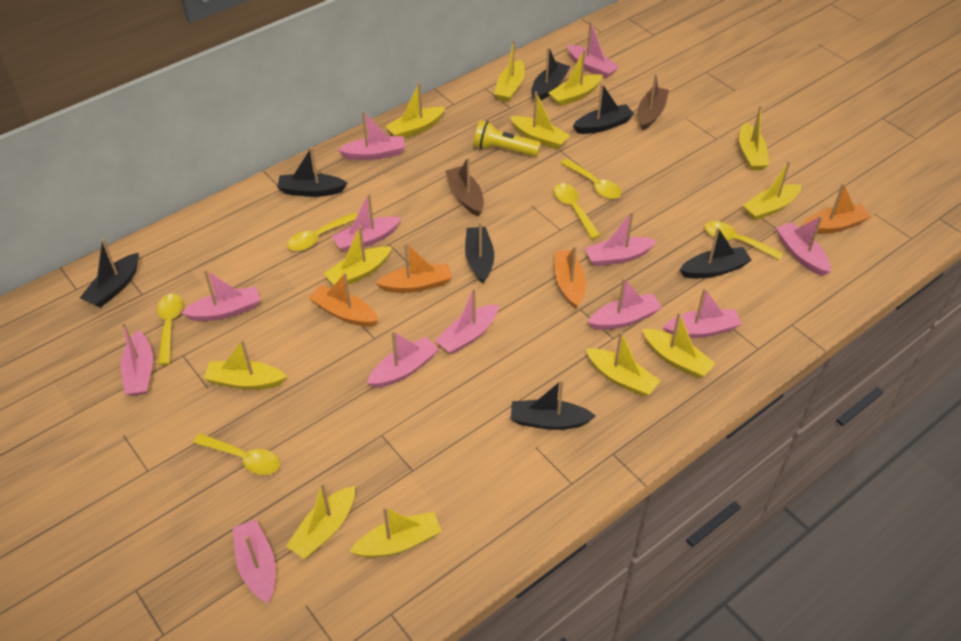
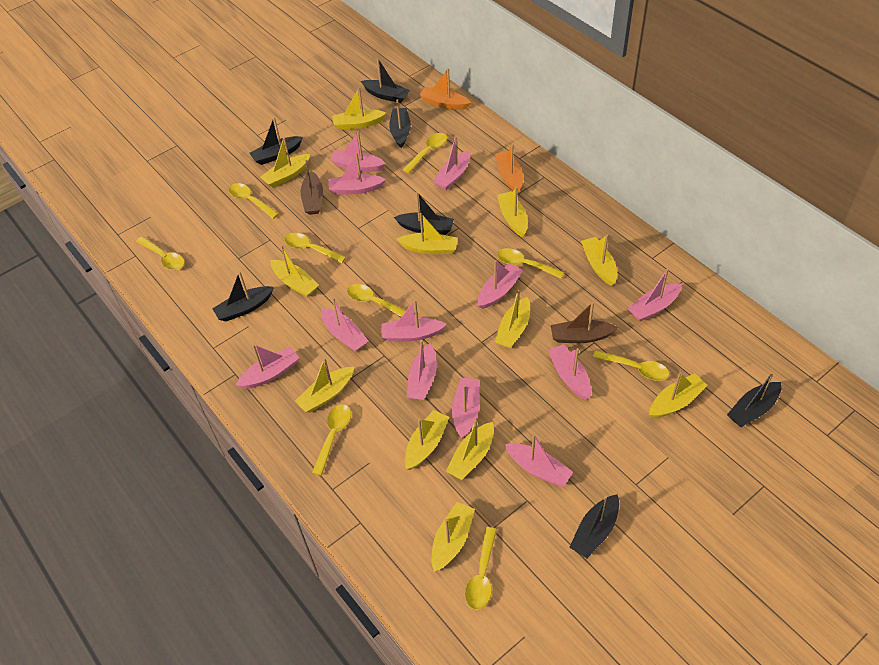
orange boat: [309,273,379,327] [375,242,452,293] [555,246,586,309] [803,183,871,234] = 4 -> [420,68,471,110] [495,144,523,194] = 2
yellow flashlight: [473,120,541,157] = 1 -> none = 0
yellow spoon: [157,294,183,365] [193,433,280,475] [287,212,358,251] [553,183,601,239] [561,159,621,199] [705,221,784,260] = 6 -> [136,237,185,270] [229,183,279,219] [284,233,346,263] [312,404,351,475] [347,284,406,317] [403,133,447,173] [465,527,497,610] [497,248,564,279] [593,350,669,381] = 9

